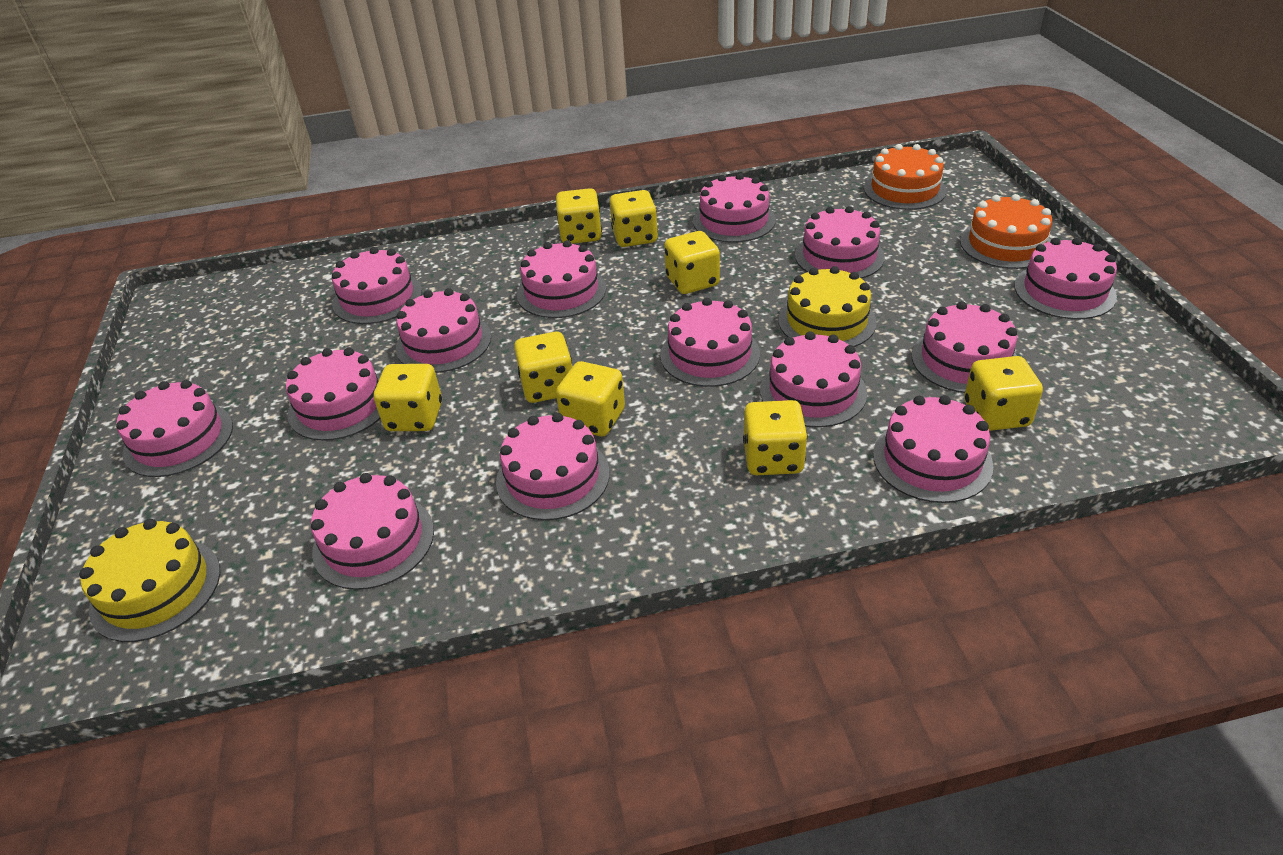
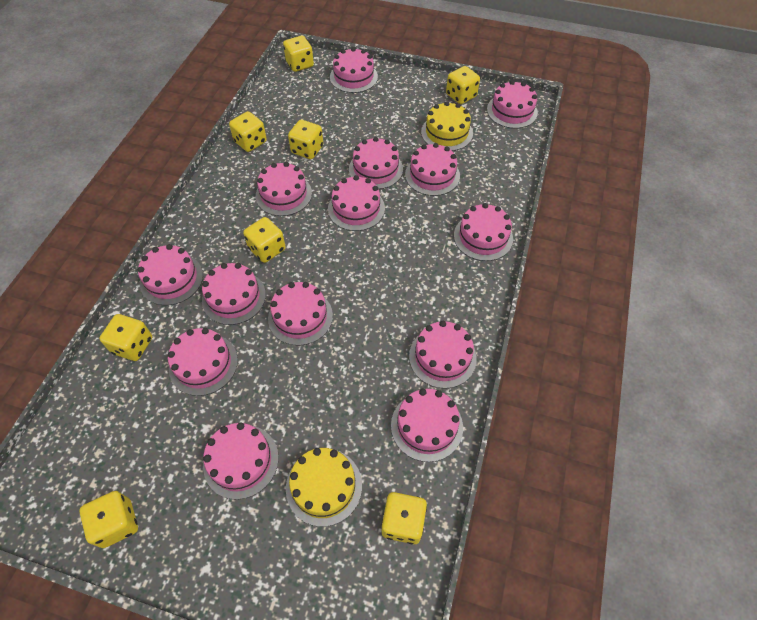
orange cake: [864,144,947,210] [960,194,1052,269] = 2 -> none = 0

